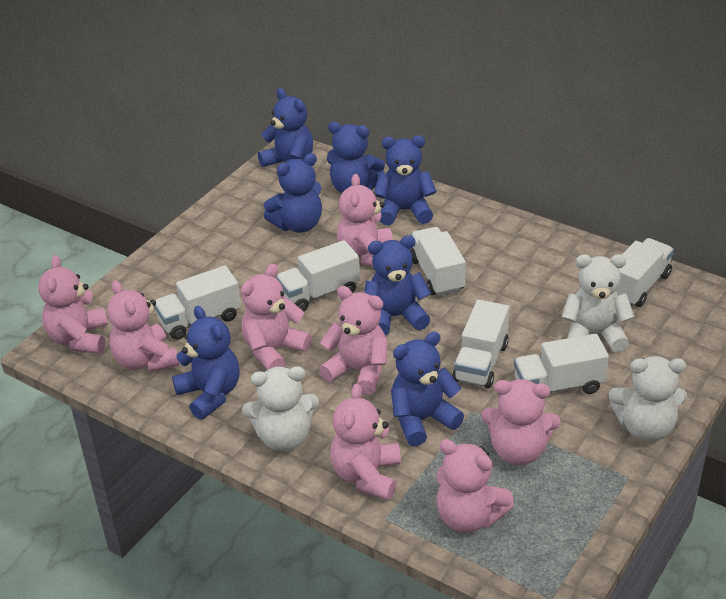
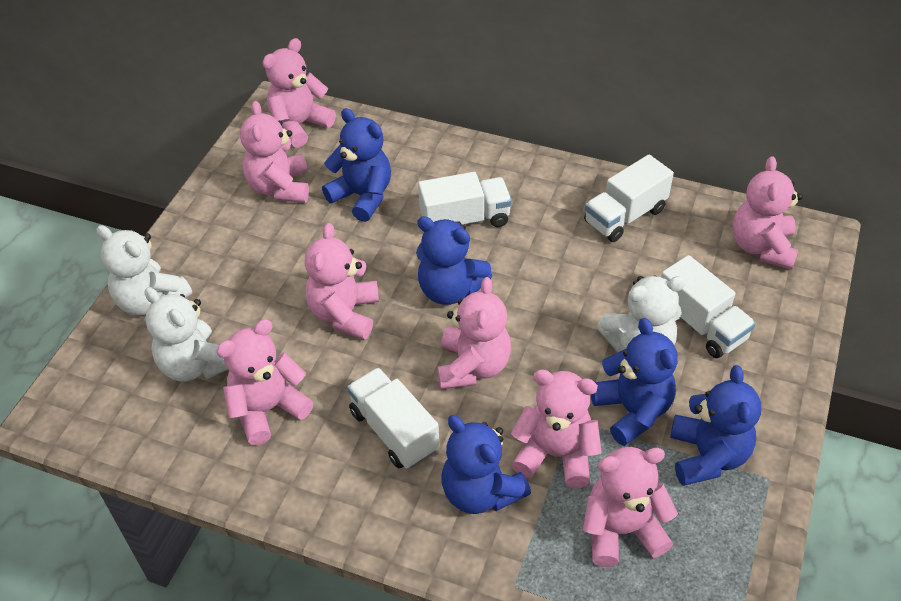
blue teddy bear: [172,306,240,420] [258,88,313,177] [264,153,322,233] [327,122,385,194] [364,235,431,336] [374,135,436,225] [391,332,464,446] = 7 -> [322,108,391,222] [416,216,492,305] [442,415,531,514] [591,318,678,446] [670,365,761,486] = 5
white truck: [154,266,241,340] [276,240,360,311] [410,227,466,296] [452,300,509,389] [514,334,609,394] [616,238,674,307] = 6 -> [347,367,440,469] [418,172,512,227] [584,155,674,242] [661,255,756,358] = 4

